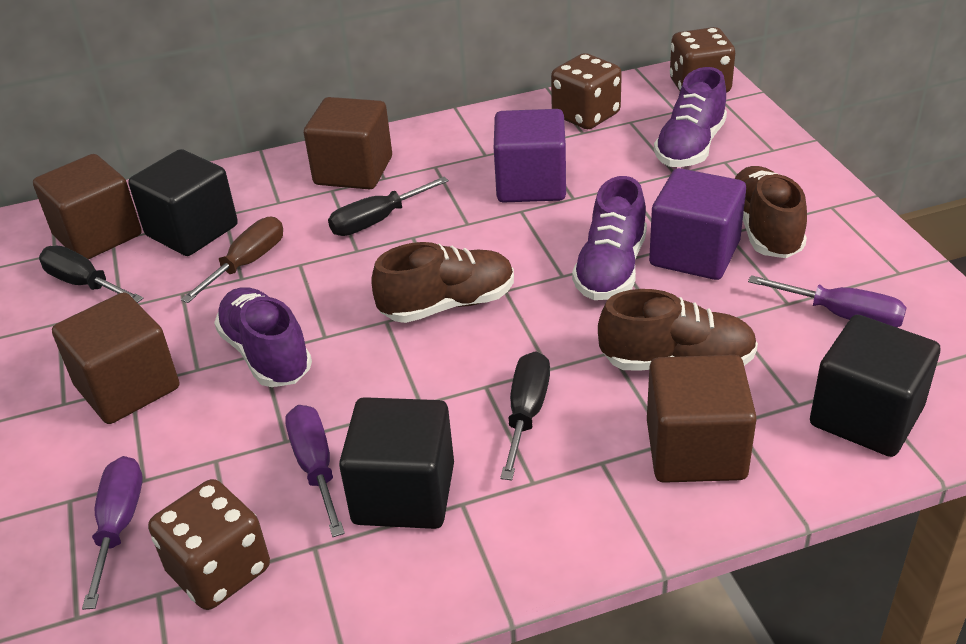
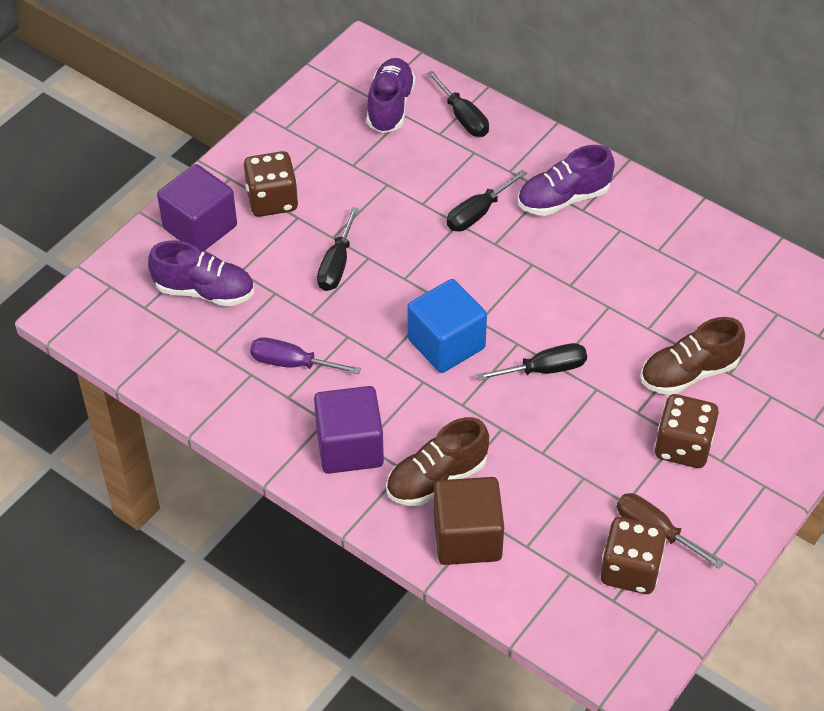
black cube: [128,149,238,256] [339,397,454,529] [810,315,940,457] = 3 -> none = 0
black screwdriver: [39,245,143,303] [328,177,449,236] [500,351,550,480] = 3 -> [317,207,359,291] [427,71,489,137] [447,170,527,231] [476,343,587,381] = 4
blue cube: none = 0 -> [407,279,487,373] = 1
brown cube: [33,154,142,260] [52,292,179,424] [304,97,392,190] [647,355,757,483] = 4 -> [434,477,504,565] = 1
brown shoe: [371,242,514,323] [598,289,758,371] [735,166,807,258] = 3 -> [386,417,489,506] [641,317,745,395] = 2
purple screwdriver: [82,456,143,610] [285,405,345,537] [748,275,907,327] = 3 -> [250,337,361,374] = 1

